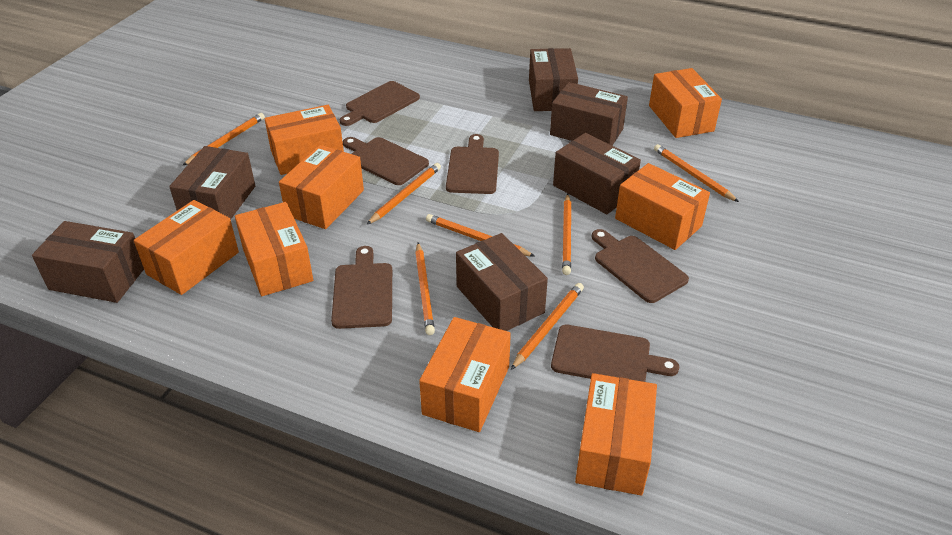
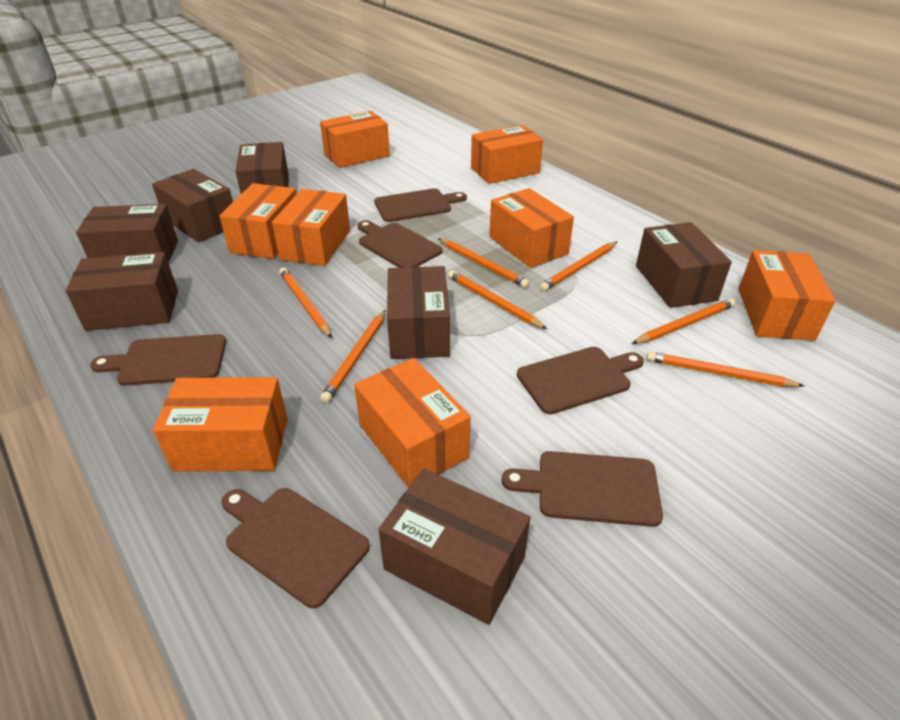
brown box: [32,221,144,303] [169,146,255,220] [456,233,548,331] [529,48,578,111] [550,82,628,145] [553,133,641,214] = 6 -> [65,252,178,331] [76,204,178,263] [152,169,233,242] [235,142,289,194] [378,469,531,625] [387,266,450,359] [636,222,732,308] = 7

